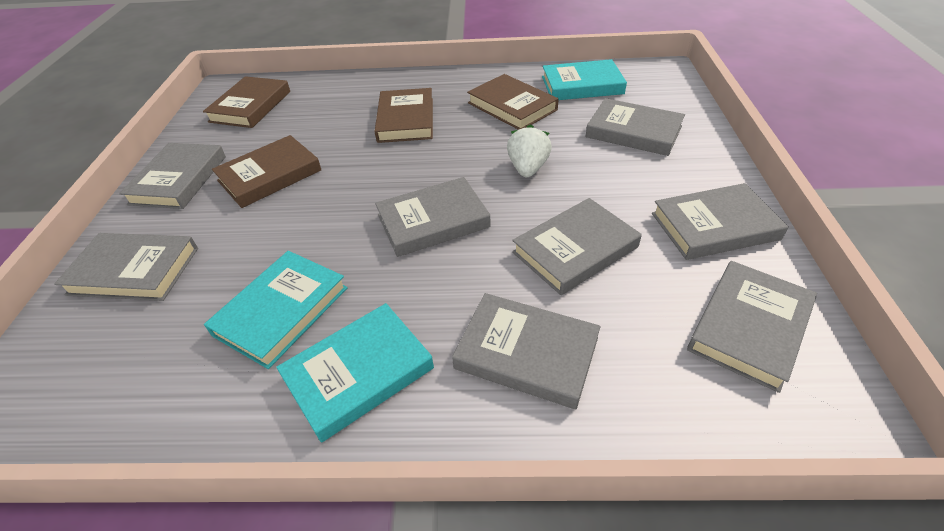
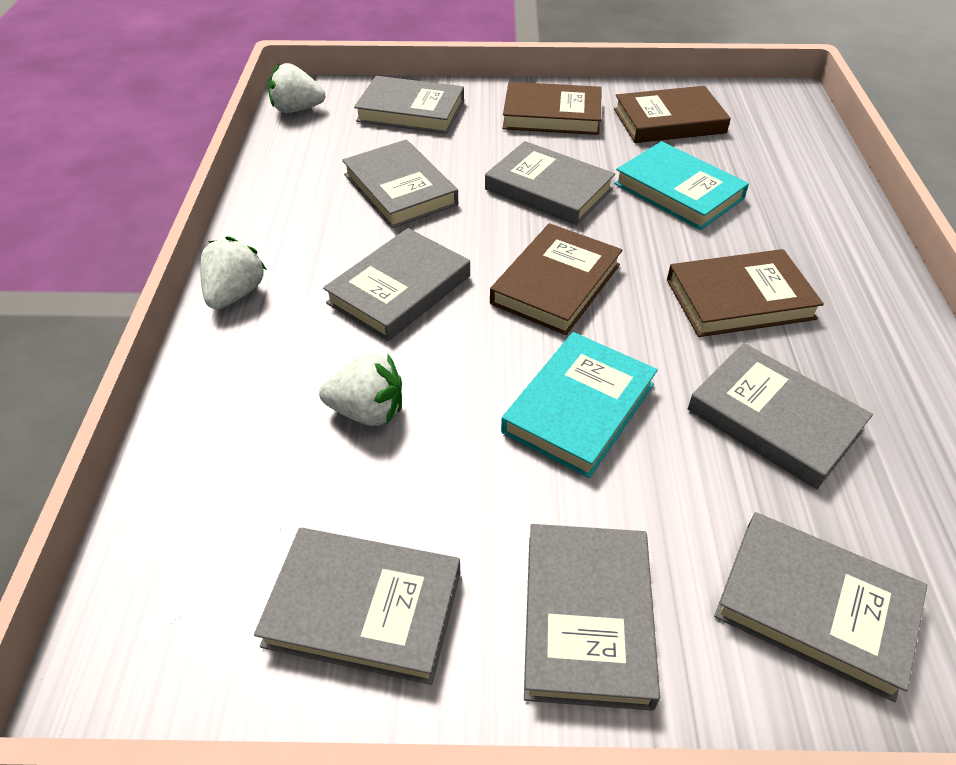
turquoise book: [204,251,348,369] [276,303,434,443] [542,59,627,100] = 3 -> [501,332,658,478] [614,141,749,230] = 2
white strawberry: [507,124,552,177] = 1 -> [200,237,267,309] [268,63,326,113] [319,354,402,426] = 3

